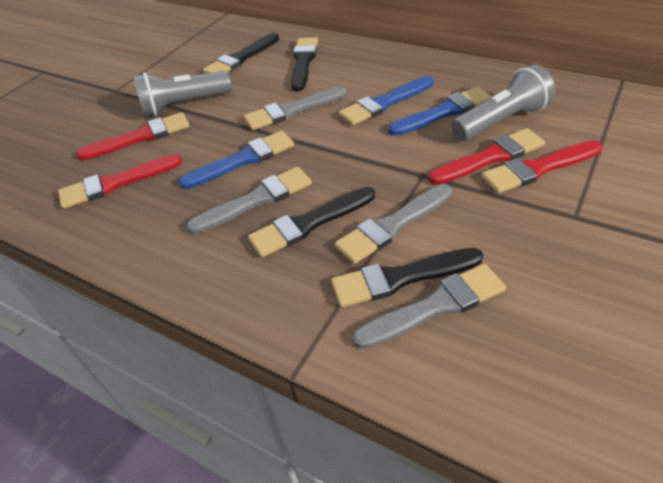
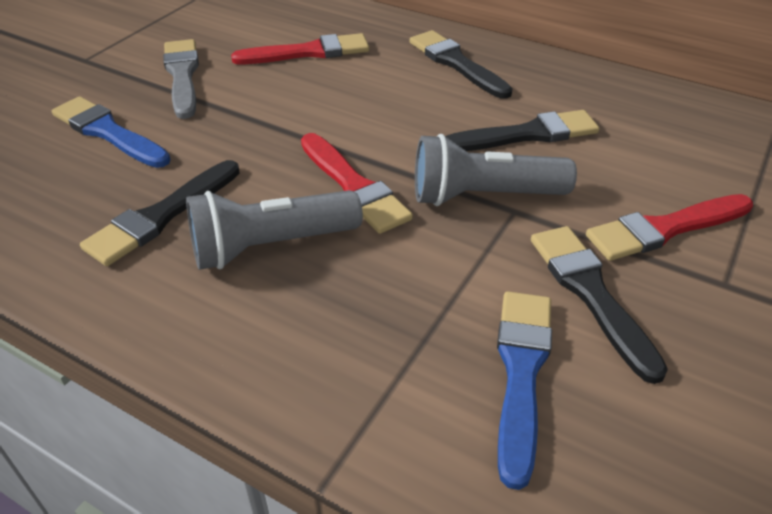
blue brush: [178,131,294,189] [339,76,434,125] [388,87,492,136] = 3 -> [52,96,171,168] [497,291,552,490] = 2
grey brush: [186,167,312,234] [244,86,347,130] [335,184,452,264] [352,264,506,349] = 4 -> [163,39,199,119] = 1
red brush: [58,154,182,209] [76,112,190,160] [428,128,545,185] [481,140,603,193] = 4 -> [231,33,369,64] [301,133,413,234] [586,194,753,261] = 3

